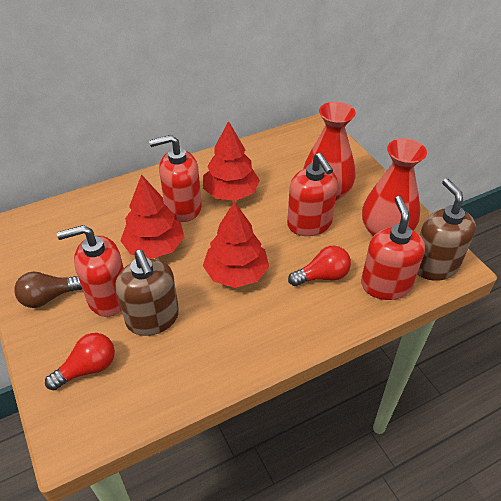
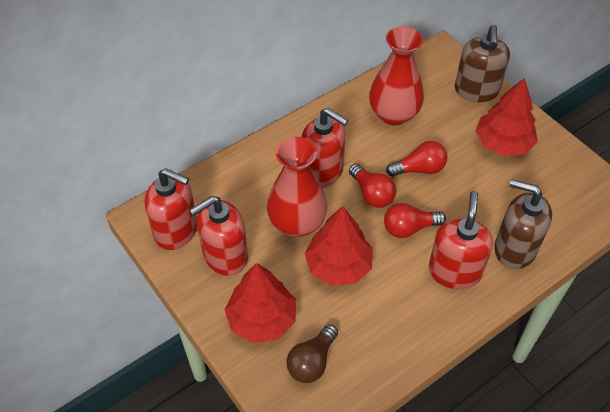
red light bulb: [45,333,115,391] [288,246,351,286] = 2 -> [349,164,396,208] [384,203,446,238] [386,141,447,177] = 3

